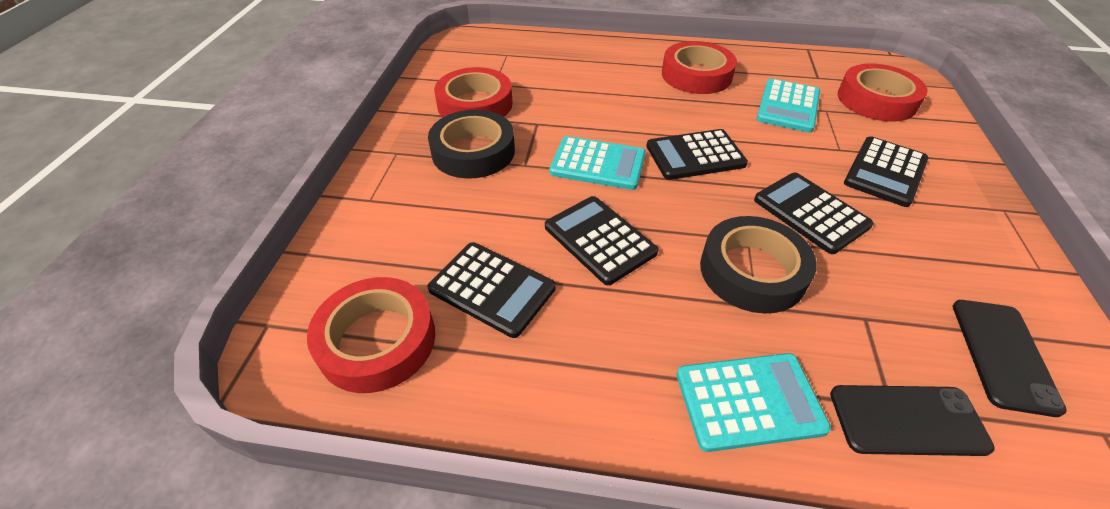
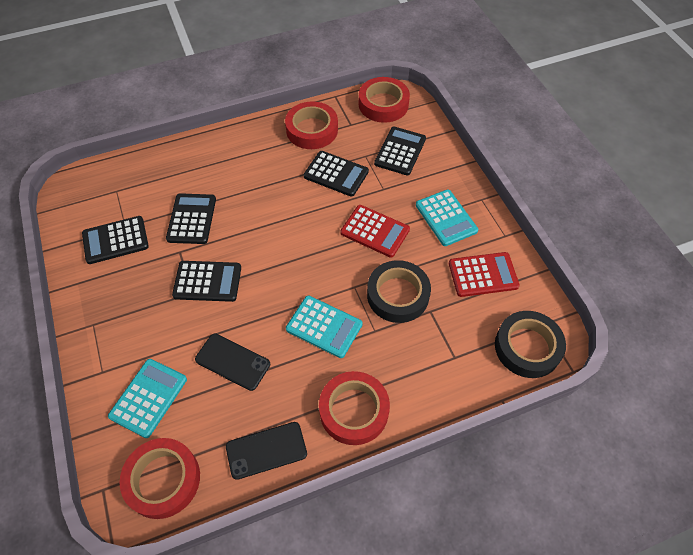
red calculator: none = 0 -> [340,205,410,258] [449,252,520,297] = 2

